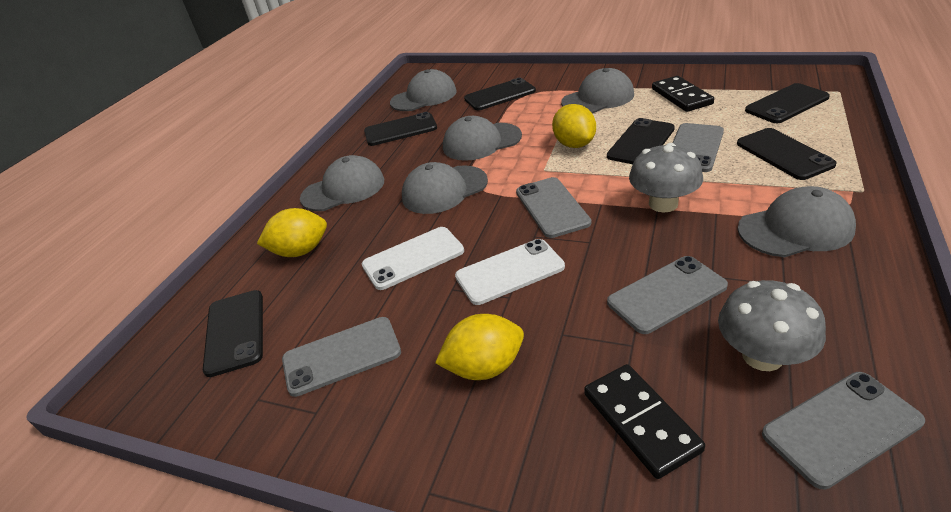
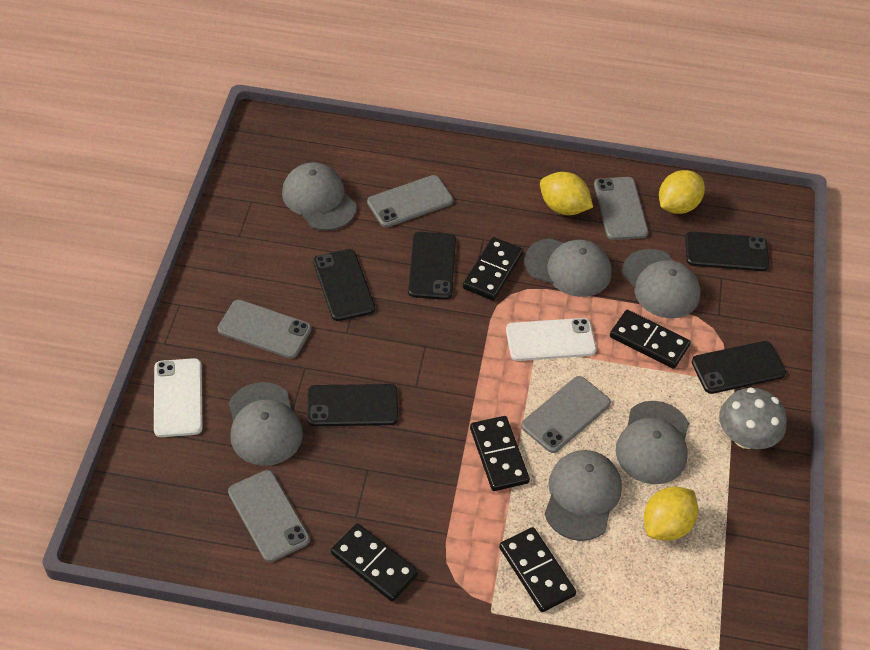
black domino: [584,364,705,479] [652,76,714,112] = 2 -> [331,523,419,602] [463,237,523,301] [470,416,530,491] [499,527,576,612] [610,310,691,369] = 5
black phone: [203,290,263,377] [364,112,437,146] [464,78,536,110] [607,118,675,164] [737,128,837,180] [745,83,830,123] = 6 -> [307,384,398,426] [313,249,375,321] [408,232,456,300] [685,231,769,271] [692,341,786,394] = 5
grey mushroom: [629,143,703,213] [718,280,826,371] = 2 -> [719,388,787,449] = 1

